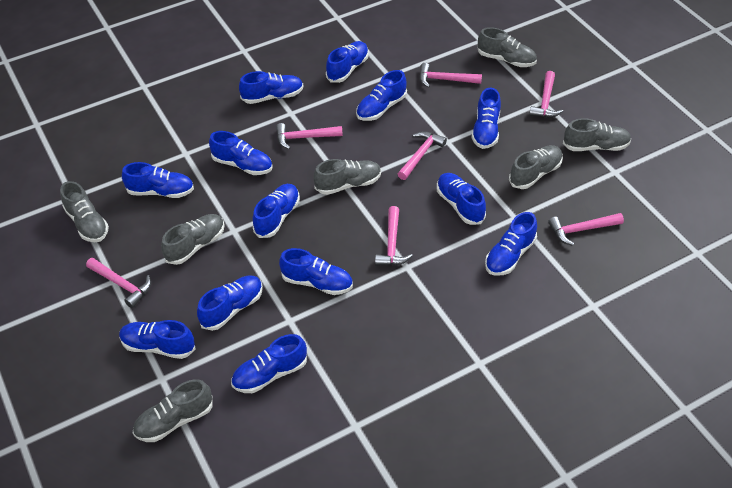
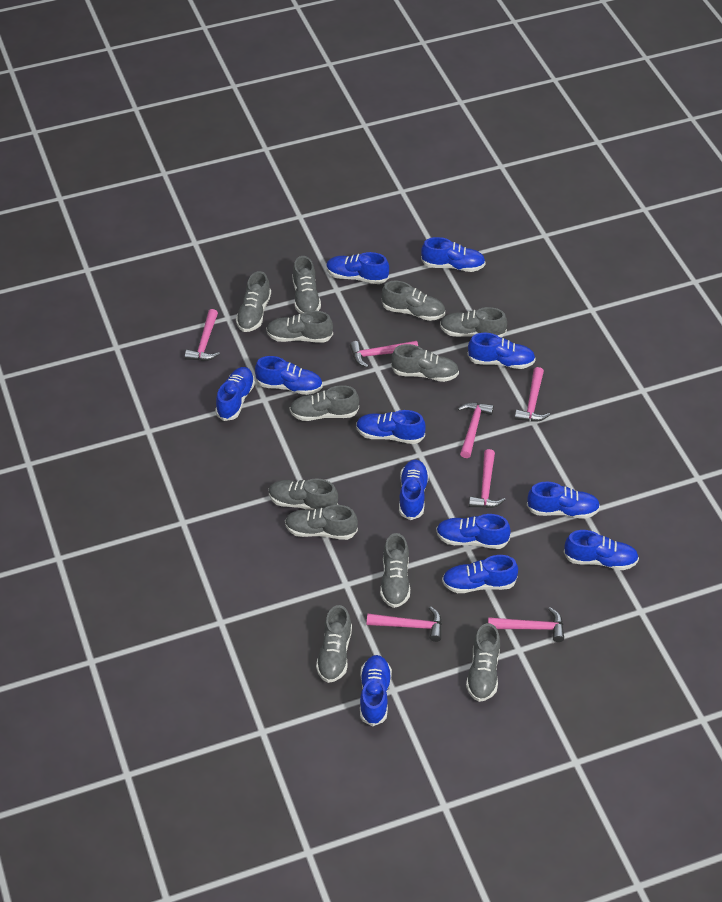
blue shoe: [119,320,196,359] [122,162,194,198] [197,276,263,331] [209,131,273,175] [231,334,307,393] [239,71,304,104] [252,184,300,238] [279,248,353,295] [326,41,369,83] [356,70,407,121] [437,173,486,225] [472,88,501,149] [485,212,537,276] = 13 -> [215,367,255,421] [255,356,323,395] [326,252,389,284] [356,410,426,444] [360,655,392,726] [399,460,429,520] [421,237,486,272] [436,514,511,549] [442,555,518,593] [467,333,536,369] [527,482,600,519] [564,530,639,570] = 12
grey shoe: [60,181,109,242] [133,379,213,442] [161,214,224,265] [314,159,381,195] [477,27,537,67] [509,145,563,189] [563,118,632,151] = 7 -> [236,271,271,332] [266,311,333,343] [269,478,338,510] [285,505,358,540] [289,385,359,421] [292,256,321,314] [316,605,352,683] [380,533,410,608] [382,281,445,321] [391,344,459,382] [440,307,507,338] [466,623,500,702] = 12

